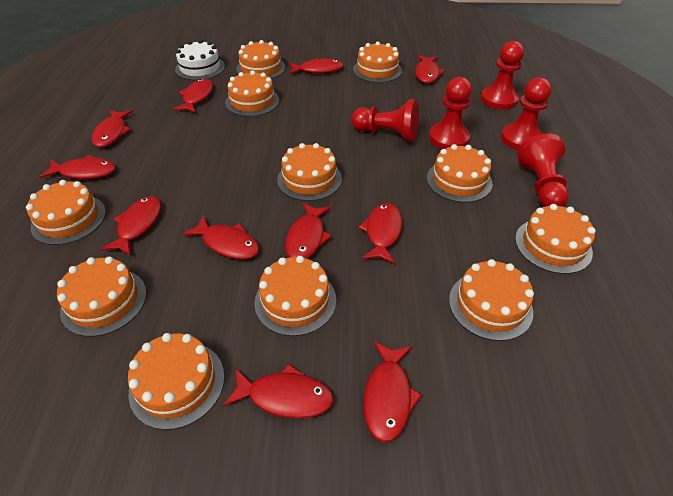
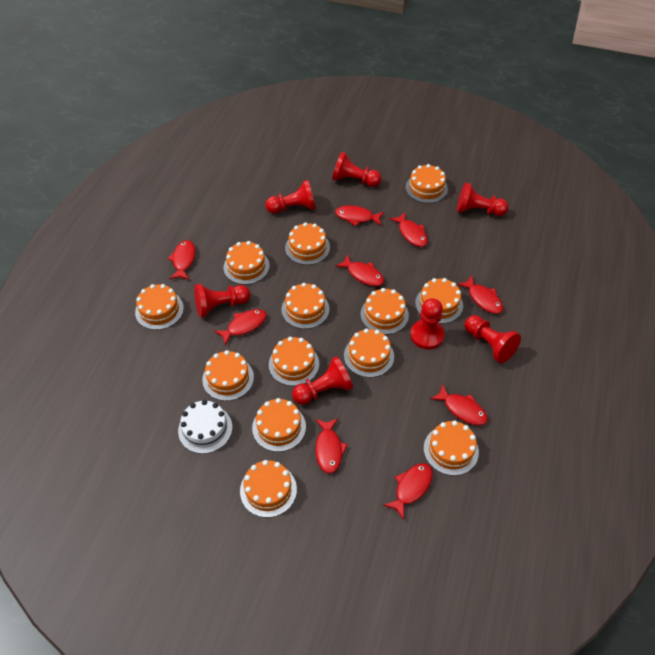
orange cake: [26,180,106,245] [57,256,147,337] [128,333,225,430] [225,71,279,116] [236,40,285,79] [254,256,336,336] [277,143,342,201] [353,42,402,83] [427,144,493,203] [449,259,534,341] [515,204,596,274] = 11 -> [135,284,184,330] [202,350,254,401] [224,241,270,285] [240,460,297,518] [252,398,306,452] [269,337,319,386] [282,283,329,329] [285,222,330,265] [344,329,394,378] [360,288,409,334] [406,164,448,203] [415,278,463,324] [424,421,479,476] = 13
red fish: [39,155,116,179] [91,110,133,148] [101,196,161,256] [173,79,213,113] [182,216,259,259] [223,364,334,418] [285,203,332,259] [289,58,344,74] [358,202,402,264] [363,341,422,442] [415,55,445,83] = 11 -> [168,240,196,280] [214,309,267,345] [315,418,348,474] [335,205,384,226] [335,255,384,286] [383,463,433,520] [389,212,428,247] [430,384,488,425] [457,275,503,314] = 9
red pawn: [351,99,419,142] [429,77,472,149] [481,41,524,110] [501,77,552,150] [517,134,569,207] = 5 -> [194,284,250,317] [265,180,316,214] [292,356,353,405] [332,152,381,187] [410,298,445,349] [457,183,508,216] [465,315,521,363] = 7

